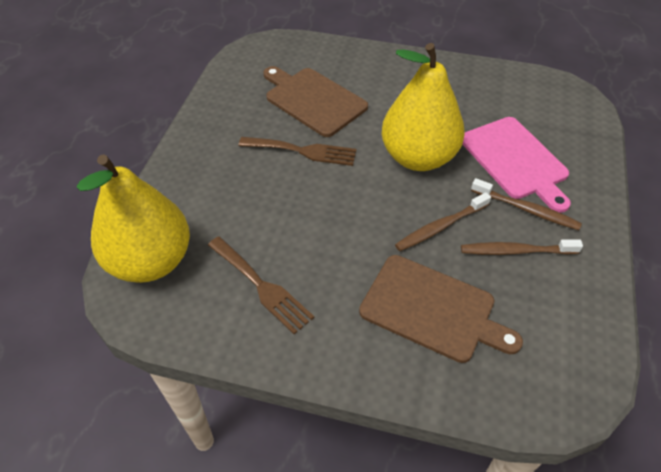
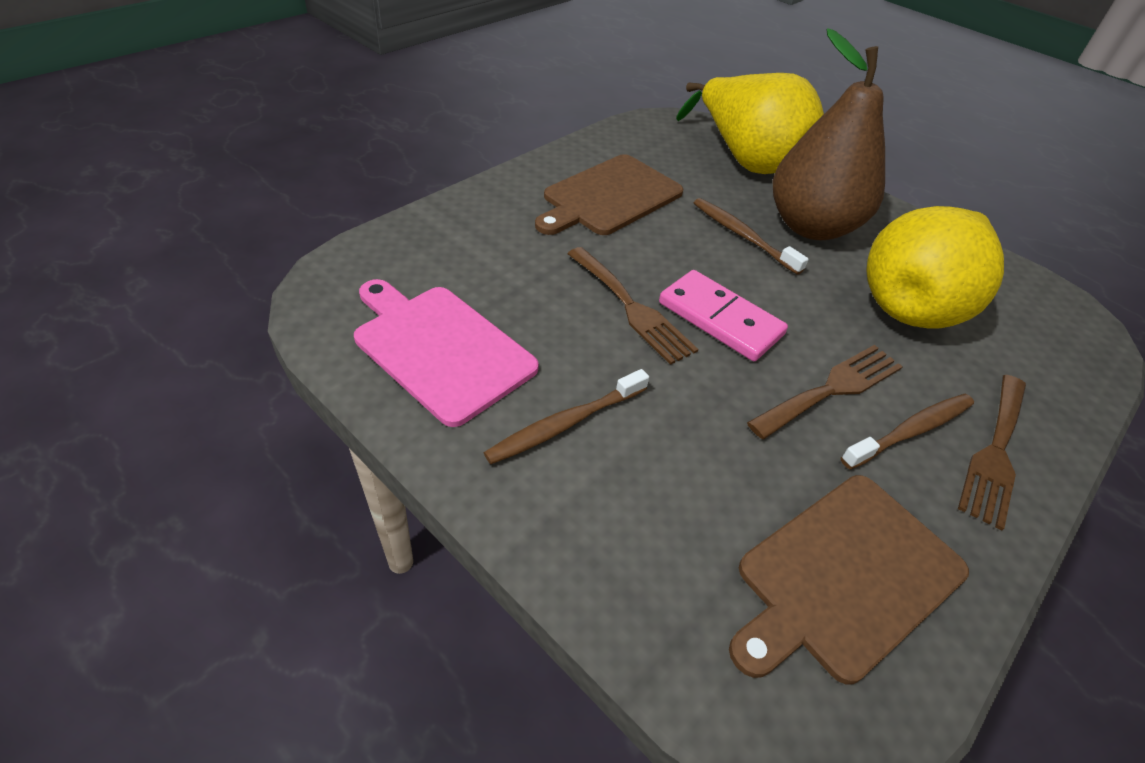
brown fork: [208,236,314,334] [238,137,356,166] = 2 -> [567,247,698,365] [747,345,903,439] [958,375,1026,530] = 3
brown pear: none = 0 -> [773,28,885,240] = 1
pink domino: none = 0 -> [659,270,788,361] = 1

